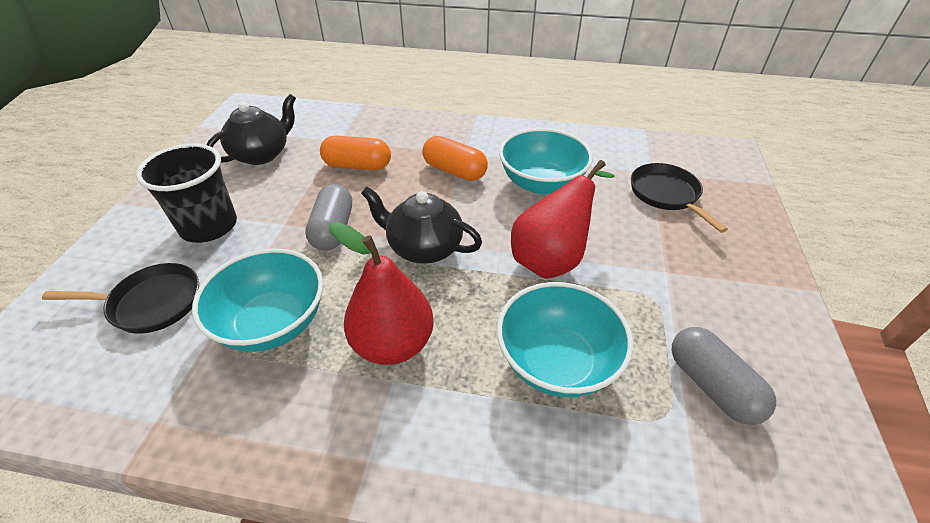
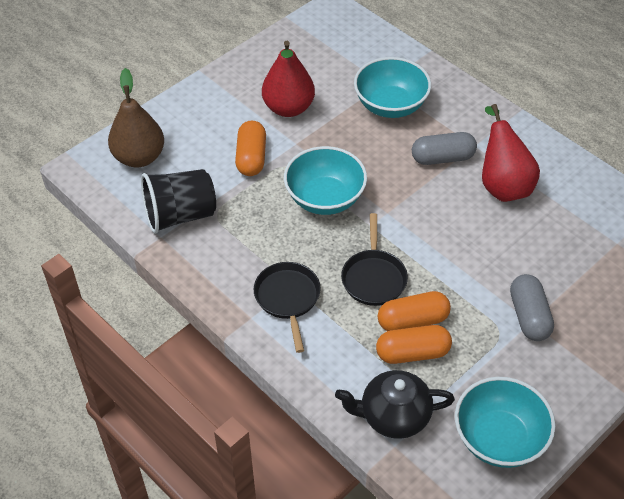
black teapot: [207,94,296,165] [361,187,482,264] = 2 -> [335,370,455,439] = 1
brown pear: none = 0 -> [108,68,164,167] = 1
orange capsule: [320,135,391,170] [422,136,488,181] = 2 -> [235,121,266,176] [376,325,452,364] [378,291,451,331] = 3

